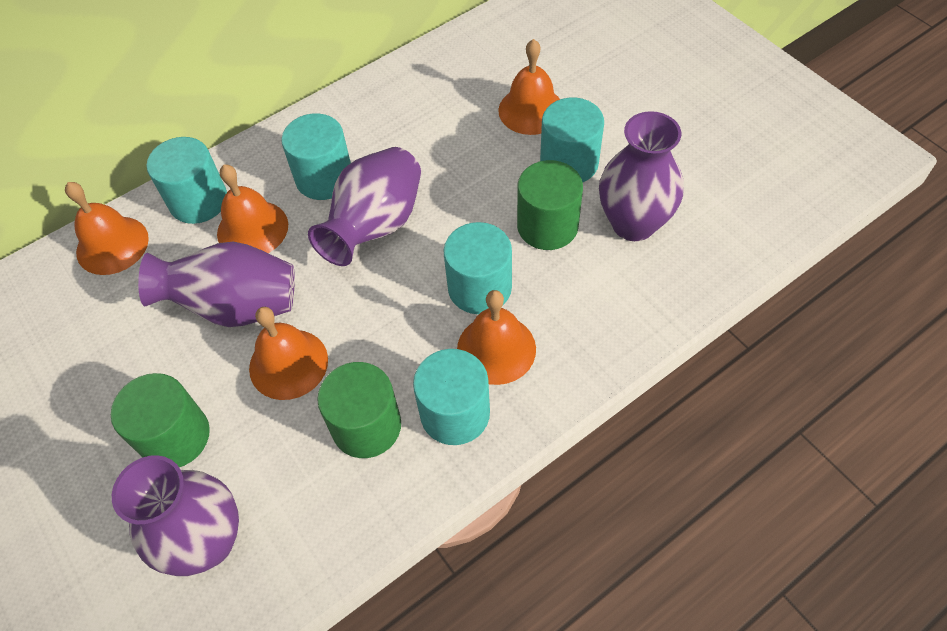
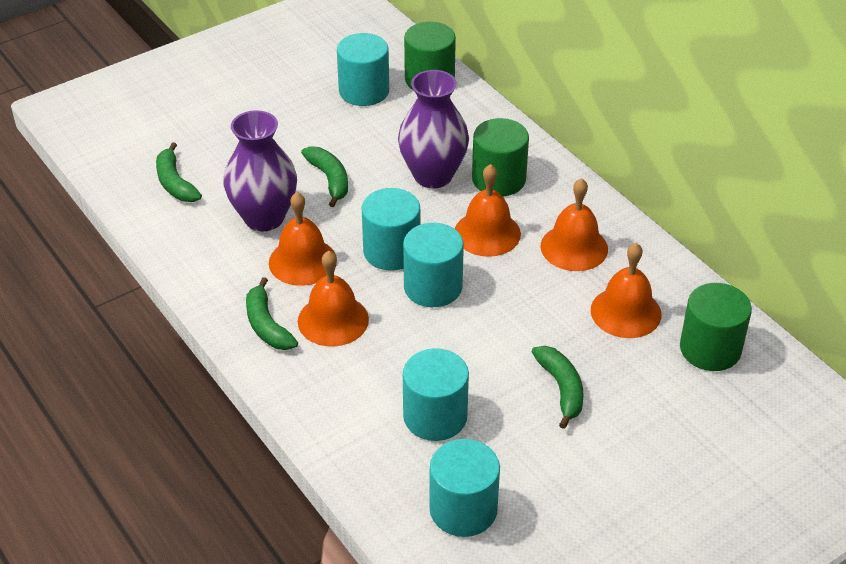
green banana: none = 0 -> [156,142,202,202] [246,277,298,350] [301,146,348,207] [532,346,584,429] = 4
purple vase: [112,455,239,576] [138,241,295,327] [308,147,421,266] [599,111,684,241] = 4 -> [223,110,297,231] [398,70,469,188] = 2

